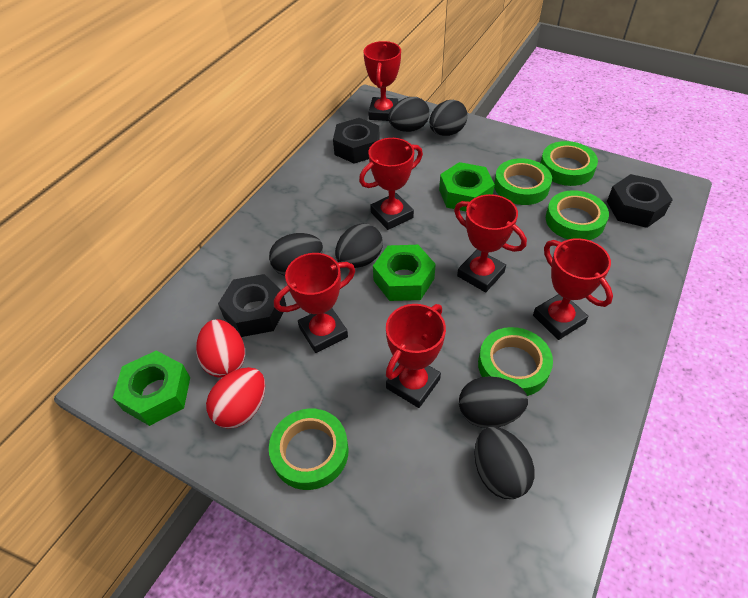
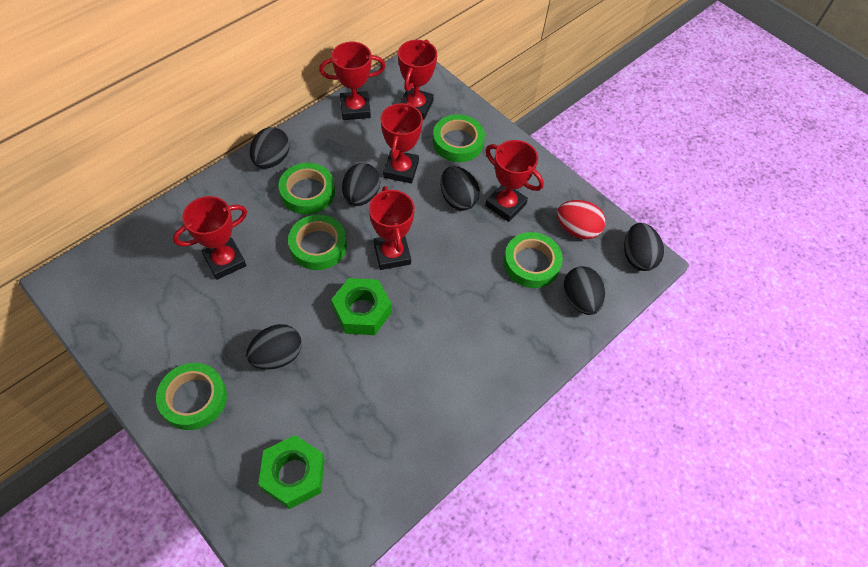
black nut: [218,274,287,337] [333,118,380,164] [607,174,673,228] = 3 -> none = 0
green nut: [113,351,190,426] [373,245,436,301] [439,162,495,211] = 3 -> [258,435,325,509] [331,278,392,335] = 2
red egg: [196,319,245,378] [206,367,265,429] = 2 -> [557,200,606,239] = 1

